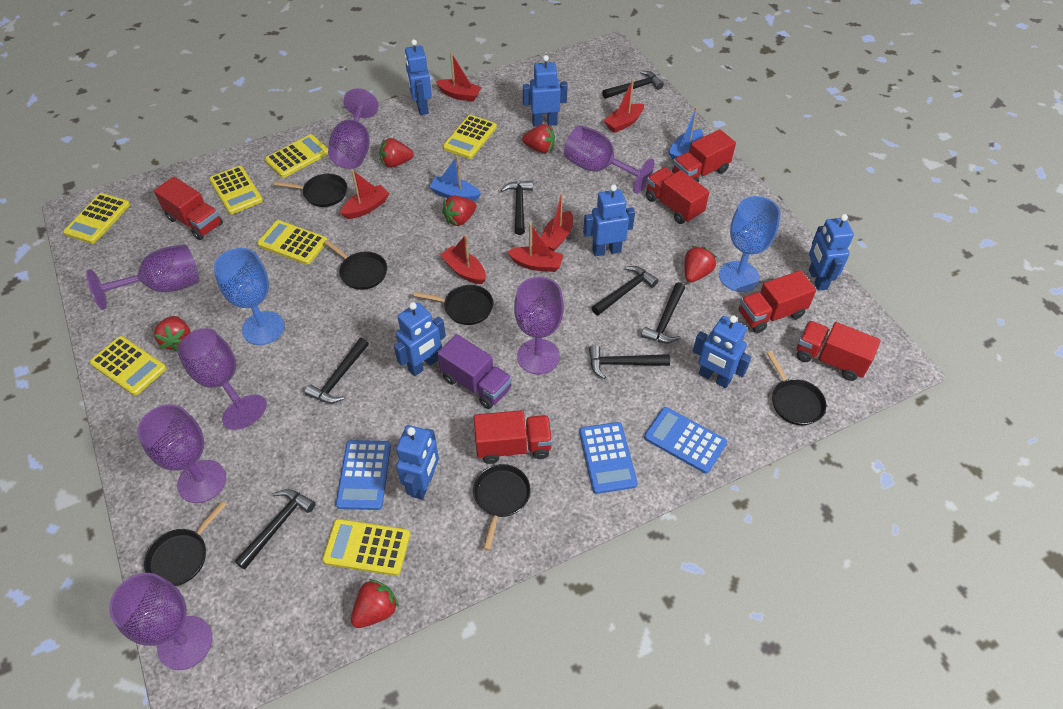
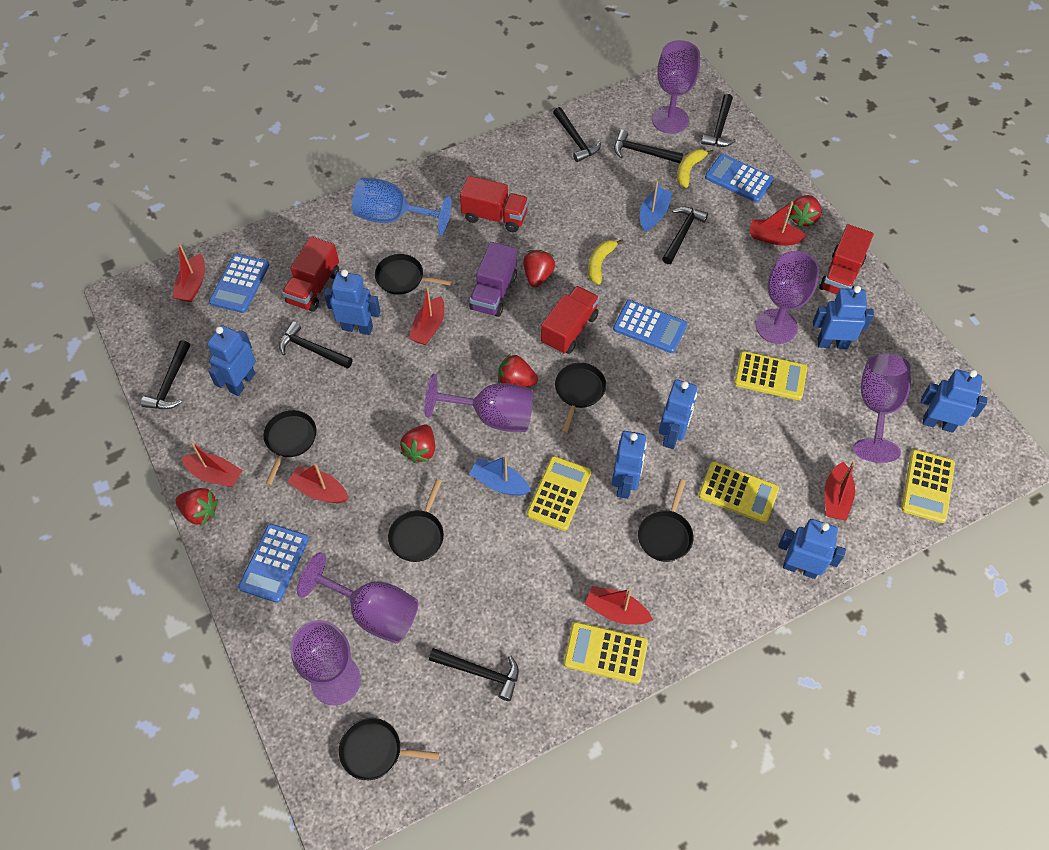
blue calculator: [336,440,391,510] [579,422,638,494] [644,407,727,474] = 3 -> [209,254,269,313] [238,524,309,603] [613,300,687,353] [705,154,774,203] = 4
blue goblet: [214,248,285,345] [719,196,780,292] = 2 -> [352,178,451,236] = 1
purple goblet: [86,244,199,310] [109,573,212,670] [137,404,226,503] [177,328,267,430] [328,88,379,169] [514,277,564,374] [564,125,655,194] = 7 -> [290,620,361,706] [297,552,419,643] [425,374,533,432] [652,40,700,134] [756,251,820,344] [853,354,911,463] = 6
red boat: [340,170,389,219] [436,53,482,102] [440,235,486,284] [507,223,563,272] [541,193,573,251] [603,79,644,133] = 6 -> [172,243,205,302] [182,441,243,487] [288,463,348,503] [409,286,444,345] [585,586,653,624] [749,201,807,246] [824,461,856,520] = 7
red strawberry: [154,316,191,351] [351,579,399,628] [379,138,414,168] [442,196,477,226] [522,124,555,153] [684,246,716,282] = 6 -> [175,488,218,525] [400,424,435,463] [498,353,538,387] [523,250,555,288] [789,195,821,227] = 5
red truck: [154,177,223,240] [474,410,553,464] [646,167,709,224] [672,129,736,183] [739,270,816,333] [797,321,881,381] = 6 -> [282,236,339,312] [460,176,529,232] [541,286,599,354] [819,224,874,295] = 4
yellow banana: none = 0 -> [588,239,624,284] [677,149,714,188] = 2
yellow calculator: [63,193,130,244] [90,336,166,396] [209,166,263,214] [257,220,327,265] [265,134,328,178] [322,519,410,576] [443,115,497,159] = 7 -> [527,456,591,531] [564,622,648,684] [698,462,779,523] [734,351,807,400] [901,450,955,523] = 5

